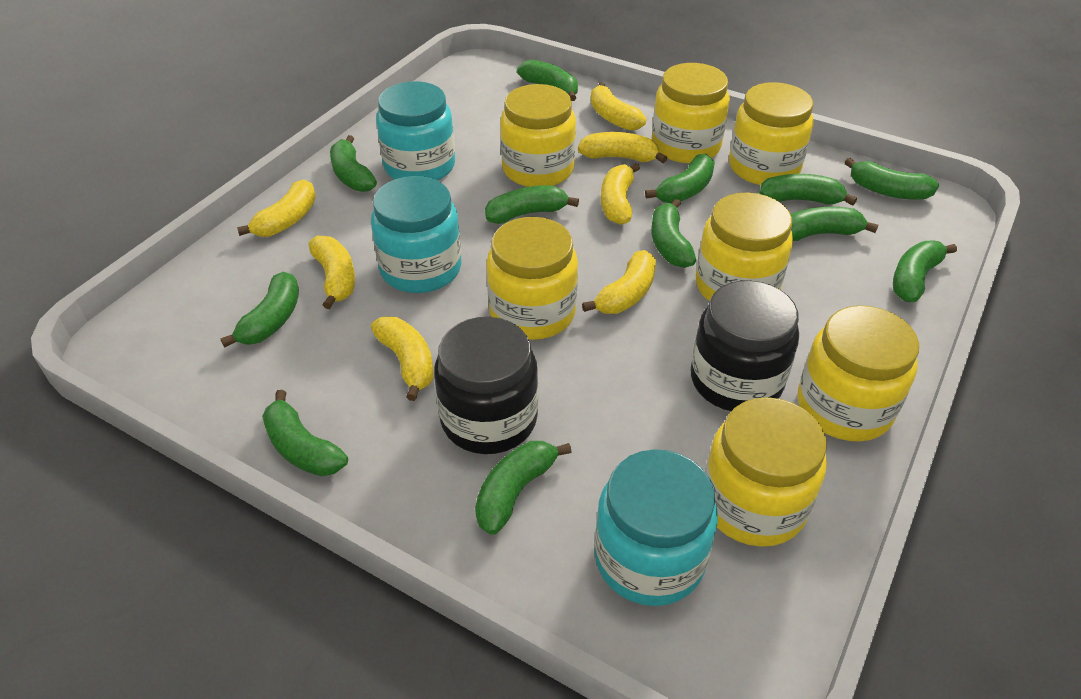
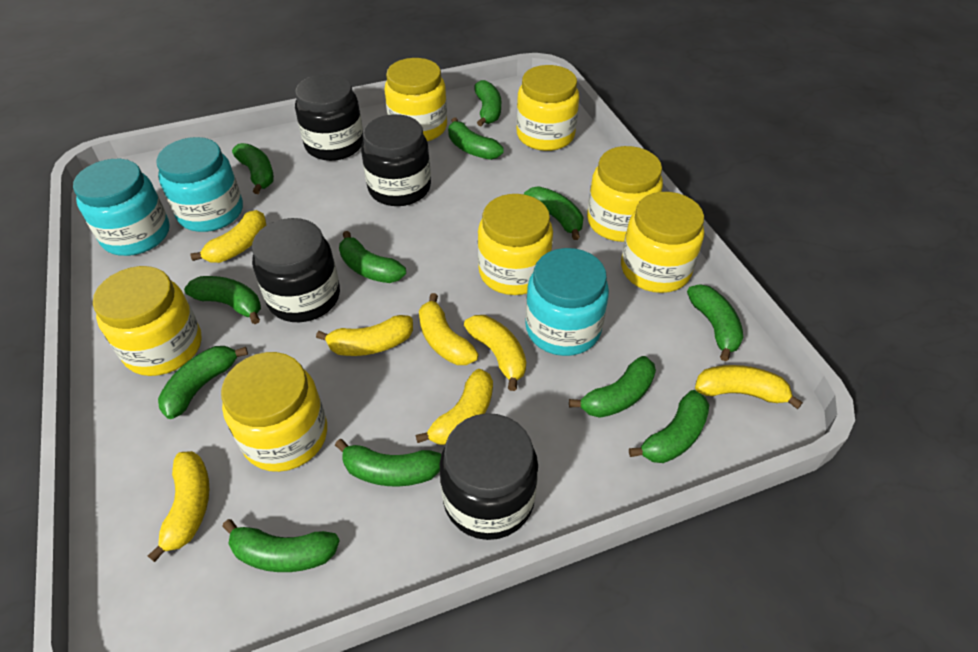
black jar: [434,317,538,454] [691,280,799,411] = 2 -> [252,218,340,322] [295,74,363,161] [361,114,431,206] [440,413,538,540] = 4

